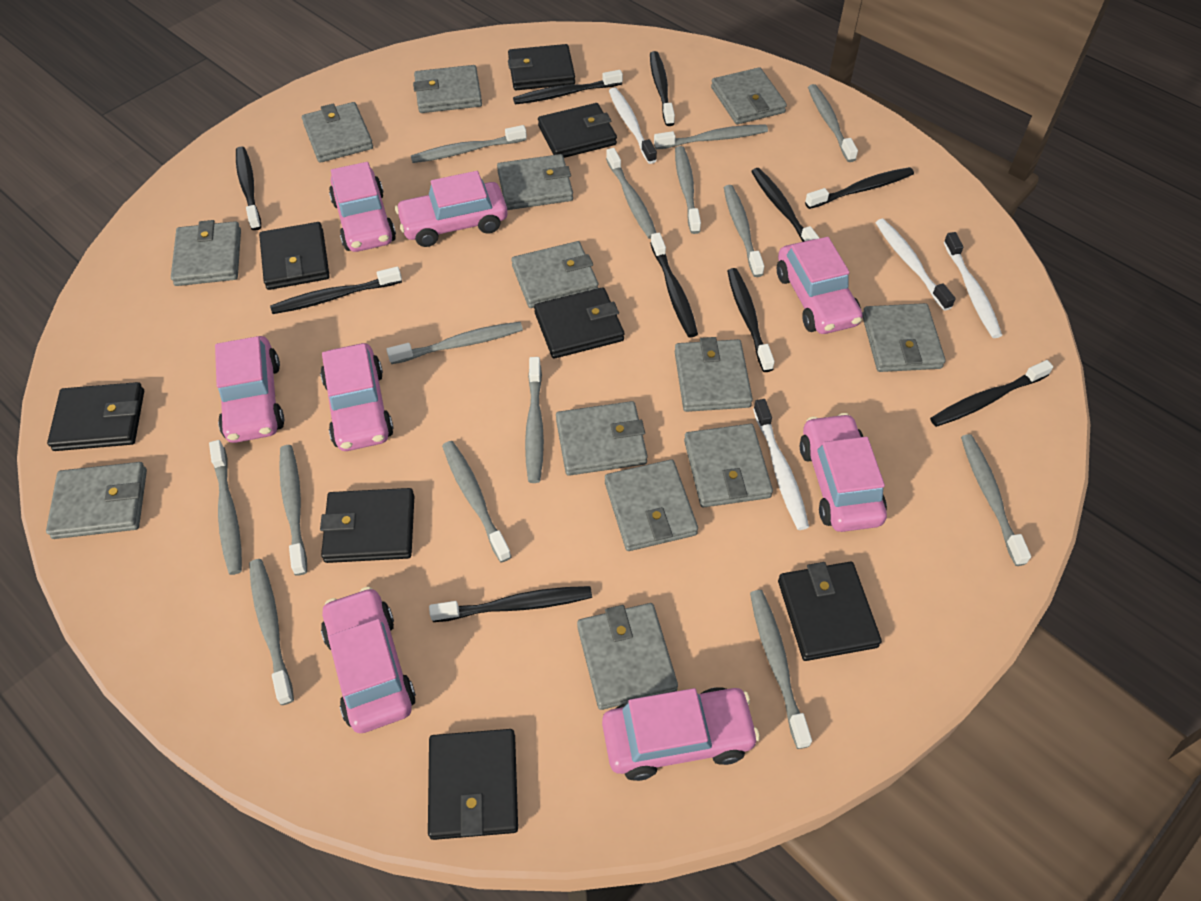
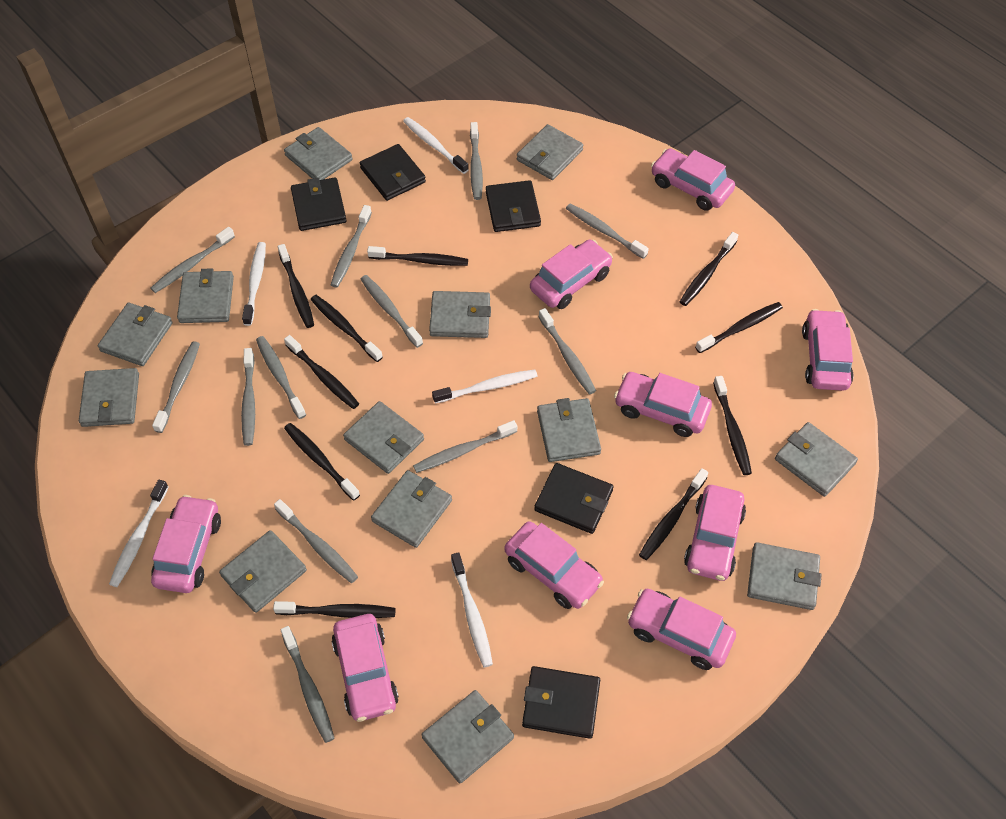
black wallet: [47,382,144,451] [259,222,330,290] [320,488,414,563] [428,729,518,840] [508,44,575,90] [534,287,624,359] [538,103,617,158] [778,562,882,661] = 8 -> [291,177,347,231] [360,144,426,201] [486,180,541,232] [522,666,600,739] [534,463,613,534] = 5
grey toothbrush: [209,440,242,575] [249,559,294,705] [279,445,307,576] [386,322,523,364] [411,125,527,163] [442,441,511,562] [525,357,544,483] [606,148,656,239] [654,124,768,149] [675,146,701,234] [724,185,764,277] [750,590,812,749] [808,84,858,162] [961,434,1031,566] = 14 -> [151,227,235,293] [152,341,200,433] [241,348,255,446] [256,336,306,419] [274,499,358,583] [281,626,334,743] [331,205,372,288] [361,275,423,348] [413,420,517,473] [470,122,483,200] [539,308,596,394] [566,203,649,259] = 12
pink car: [215,336,284,443] [320,343,394,451] [321,587,416,733] [329,162,396,252] [395,171,508,247] [602,687,760,781] [777,237,863,334] [800,413,887,532] = 8 -> [151,495,221,593] [332,614,399,722] [505,521,604,609] [530,240,613,309] [614,372,712,437] [627,589,736,670] [651,148,735,211] [684,485,746,581] [802,309,854,391] = 9
white toothbrush: [609,87,657,164] [753,399,809,530] [875,219,956,311] [944,232,1002,338] = 4 -> [109,480,168,587] [242,242,266,326] [403,117,469,174] [432,369,538,403] [451,552,493,667] = 5

